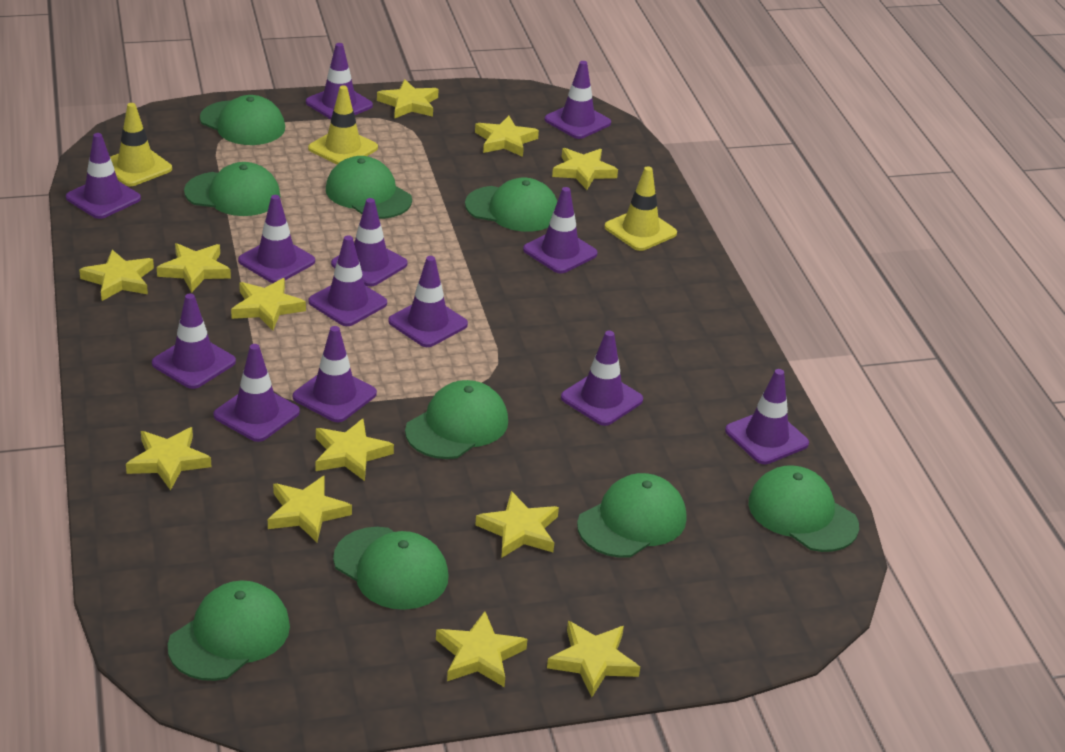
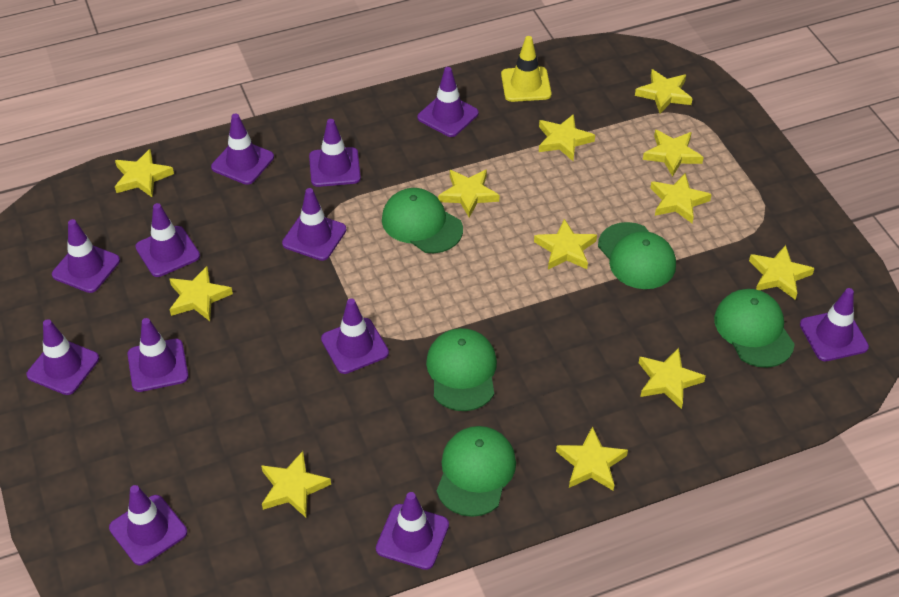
green cap: [168,580,290,681] [184,162,281,216] [200,95,285,145] [326,156,412,219] [333,527,449,610] [405,380,508,459] [465,178,557,232] [577,473,687,558] [748,465,859,552] = 9 -> [382,188,463,253] [426,328,497,411] [436,426,516,517] [598,222,676,289] [714,289,795,368] = 5
purple traffic cone: [66,133,141,219] [152,293,236,389] [213,344,300,442] [238,195,315,283] [293,326,377,422] [306,43,373,120] [308,235,387,326] [331,198,408,287] [388,256,468,347] [523,187,598,273] [545,61,611,139] [561,331,643,426] [725,369,809,464] = 13 -> [27,319,99,395] [52,219,120,293] [109,485,187,566] [128,318,189,392] [135,203,200,277] [211,113,274,185] [282,188,346,261] [309,119,361,187] [321,298,389,374] [376,492,449,570] [418,67,479,137] [800,288,869,361] = 12
yellow traffic cone: [110,103,172,186] [308,85,378,164] [604,166,677,251] = 3 -> [501,36,551,102] = 1

